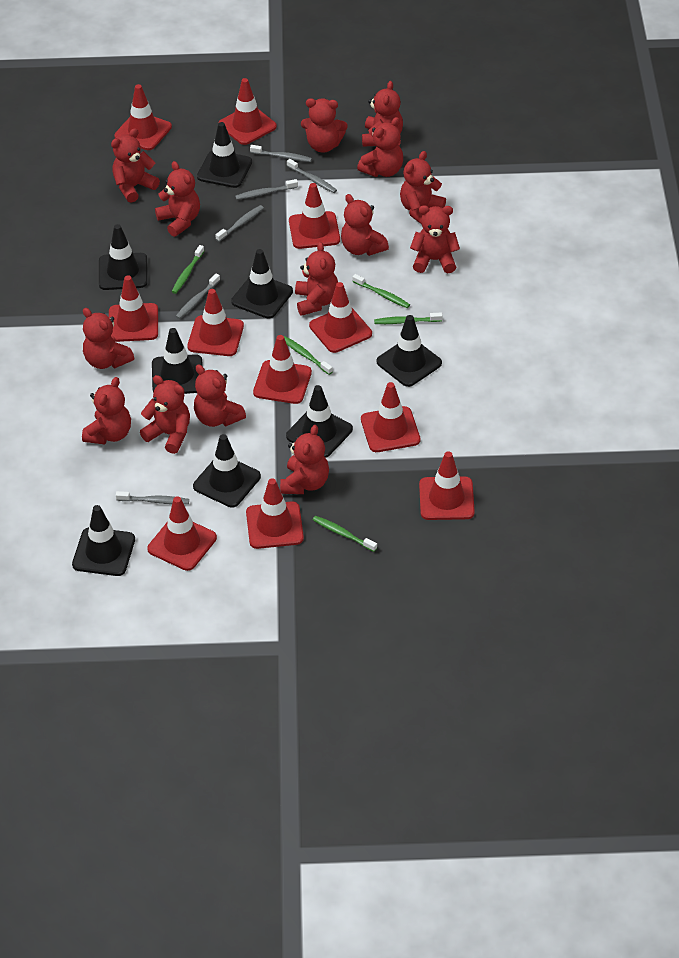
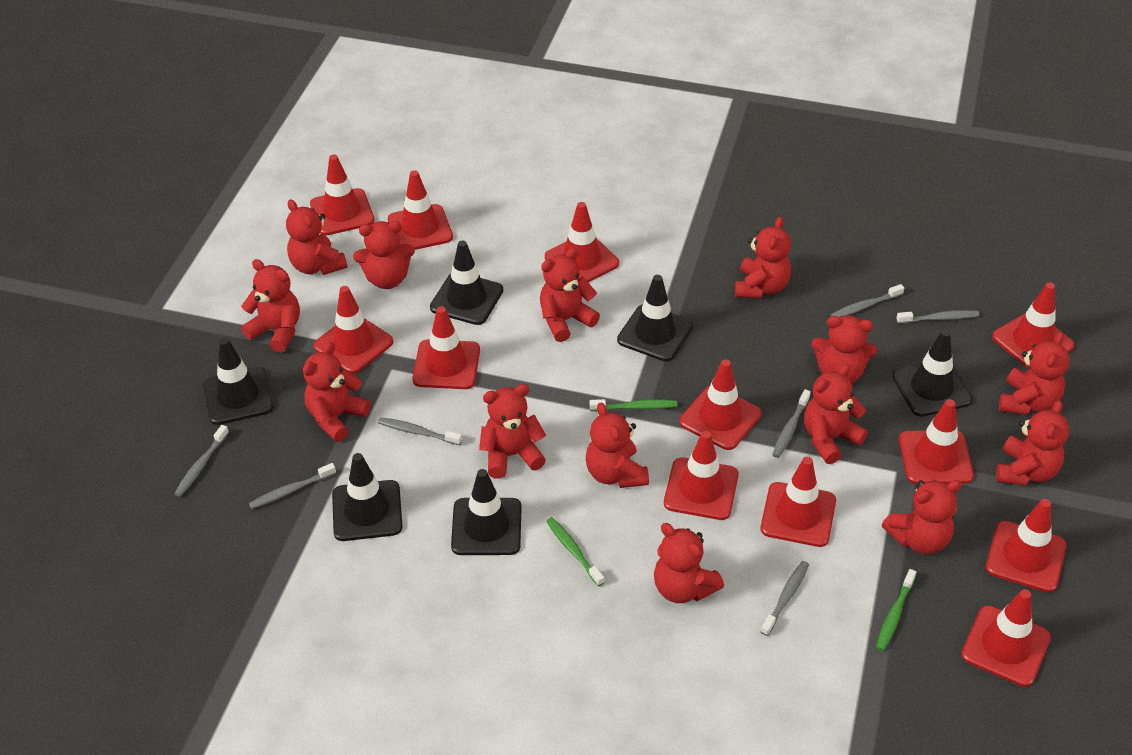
black traffic cone: [72,505,135,576] [99,224,148,290] [152,328,203,394] [193,434,261,508] [197,122,252,188] [231,249,293,319] [286,385,353,458] [376,315,442,387] = 8 -> [203,338,274,425] [332,453,403,541] [430,240,503,325] [451,469,522,555] [617,275,693,361] [892,329,972,417] = 6
green toothbrush: [172,245,204,294] [284,336,333,375] [313,516,377,552] [352,274,410,308] [374,313,442,324] = 5 -> [546,517,604,586] [590,399,677,411] [876,569,916,651] = 3
grey toothbrush: [116,491,189,504] [176,274,220,319] [216,205,264,242] [235,179,298,200] [250,145,312,162] [287,159,337,193] = 6 -> [174,425,229,497] [249,463,336,509] [378,417,462,445] [761,561,809,636] [772,389,811,458] [831,284,904,317] [896,310,979,324] = 7
red traffic cone: [109,275,158,342] [114,84,172,150] [147,496,217,571] [187,289,244,356] [218,78,277,145] [246,478,304,549] [253,335,312,404] [289,183,340,249] [309,282,372,353] [361,382,420,452] [419,451,475,520] = 11 -> [310,154,375,235] [313,286,393,374] [388,170,453,250] [412,306,480,389] [545,202,619,282] [664,431,739,520] [679,359,762,450] [760,457,836,547] [899,399,974,484] [961,589,1051,687] [986,499,1066,592] [992,282,1075,367] = 12

